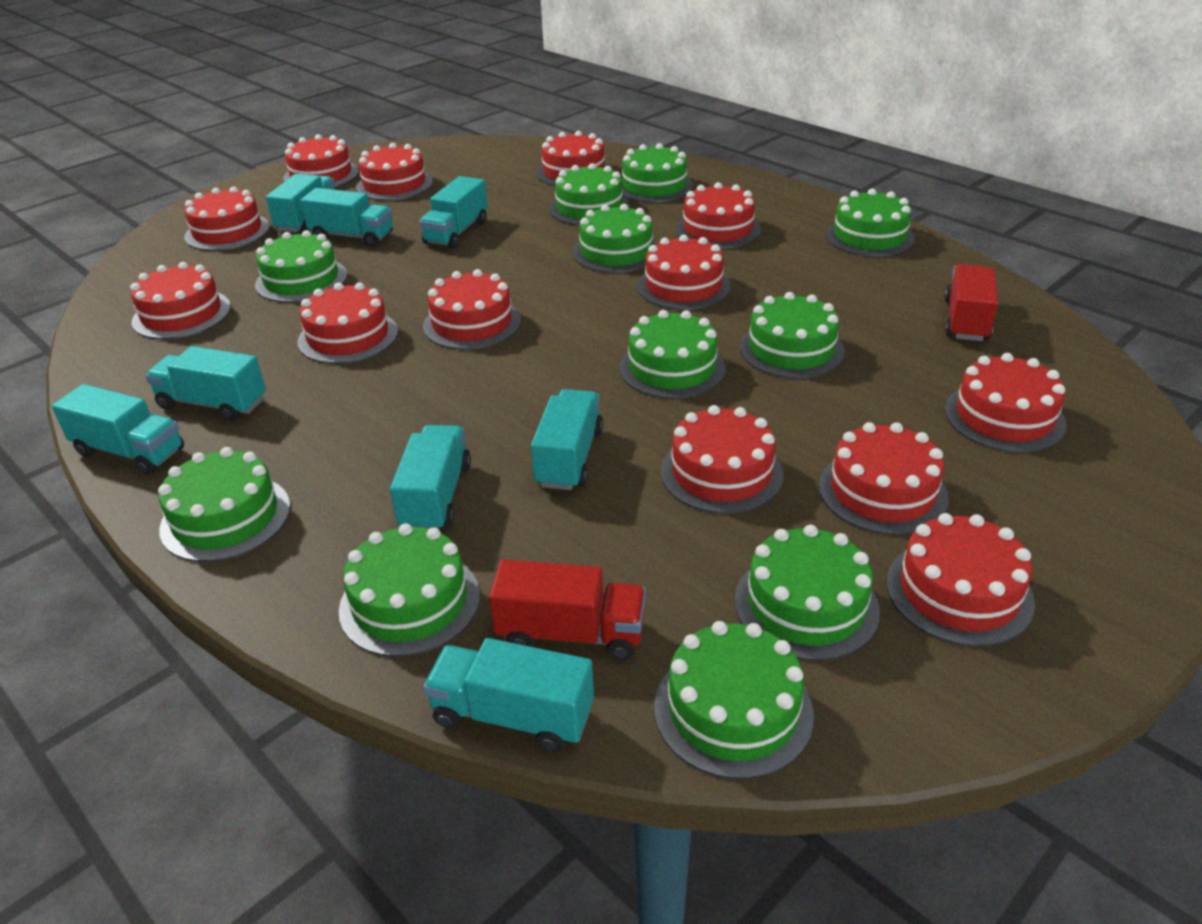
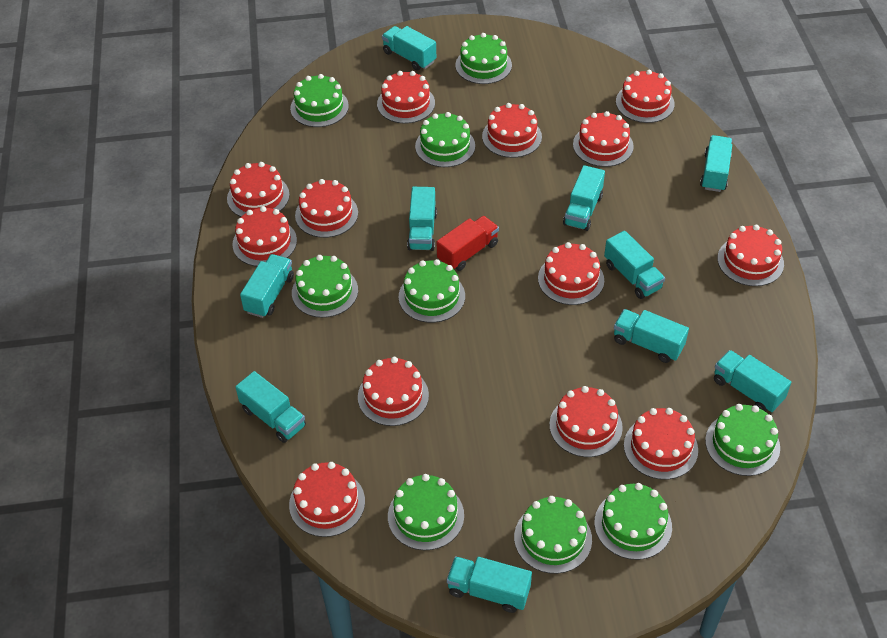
green cake: [158,447,290,562] [255,230,347,303] [339,523,480,657] [549,163,630,225] [573,204,657,273] [620,310,725,399] [621,143,693,203] [654,621,814,779] [735,525,880,661] [740,292,845,378] [826,189,915,257] = 11 -> [290,74,349,127] [292,255,358,318] [388,474,464,550] [399,259,465,323] [415,112,475,167] [455,33,512,84] [514,496,592,574] [594,483,672,560] [705,404,780,476] = 9
red truck: [489,559,646,660] [945,264,998,341] = 2 -> [437,216,499,271] = 1
turquoise truck: [52,384,184,475] [145,346,266,421] [266,174,335,232] [300,188,393,247] [390,425,471,529] [419,176,488,249] [423,638,594,753] [531,389,603,490] = 8 -> [235,371,306,443] [240,254,294,318] [382,26,436,71] [407,187,437,251] [447,556,532,613] [563,165,605,231] [604,231,665,299] [614,309,689,363] [700,135,732,192] [714,350,791,412] = 10

